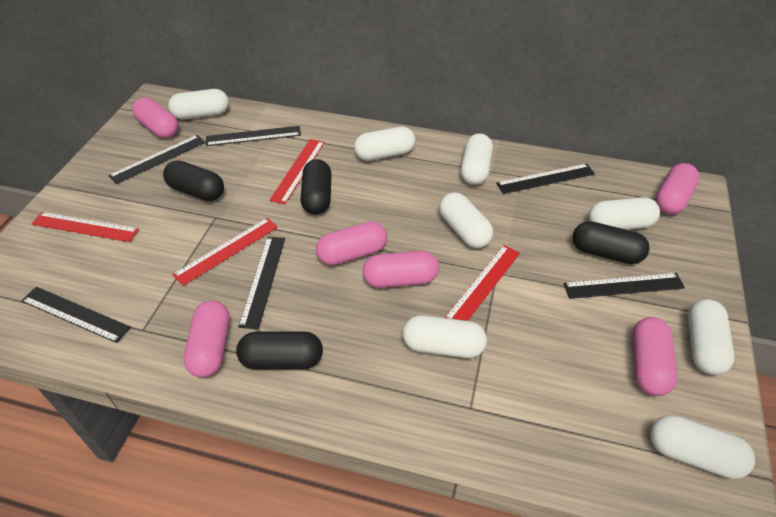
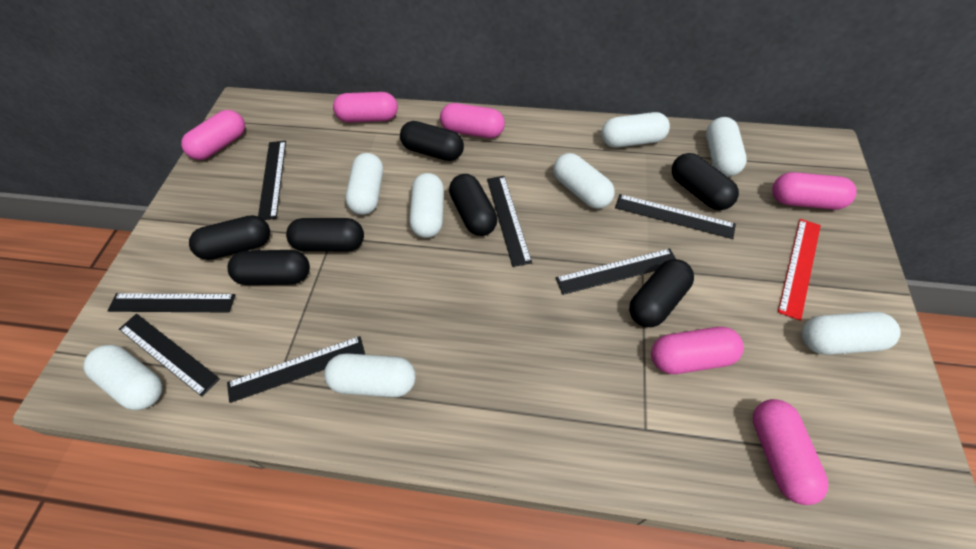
black capsule: [163,160,224,201] [236,331,323,370] [300,159,332,214] [572,221,650,264] = 4 -> [189,215,270,260] [228,250,310,285] [286,218,364,252] [400,121,464,161] [449,174,497,236] [629,259,694,327] [672,153,739,210] = 7
black ruler: [21,287,131,343] [108,135,205,184] [206,126,301,146] [238,237,285,329] [496,164,595,194] [563,273,685,299] = 6 -> [108,293,235,312] [119,314,220,397] [227,336,365,403] [258,141,286,220] [487,176,532,267] [556,249,676,295] [615,194,736,239] = 7
red ruler: [32,212,139,242] [173,218,278,286] [269,139,325,204] [445,245,520,321] = 4 -> [778,219,821,321] = 1

